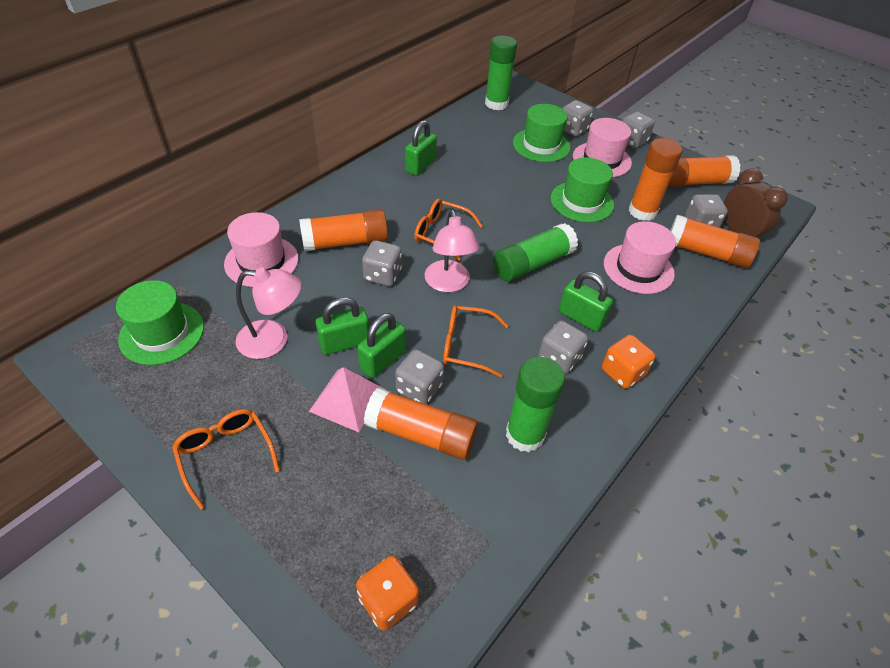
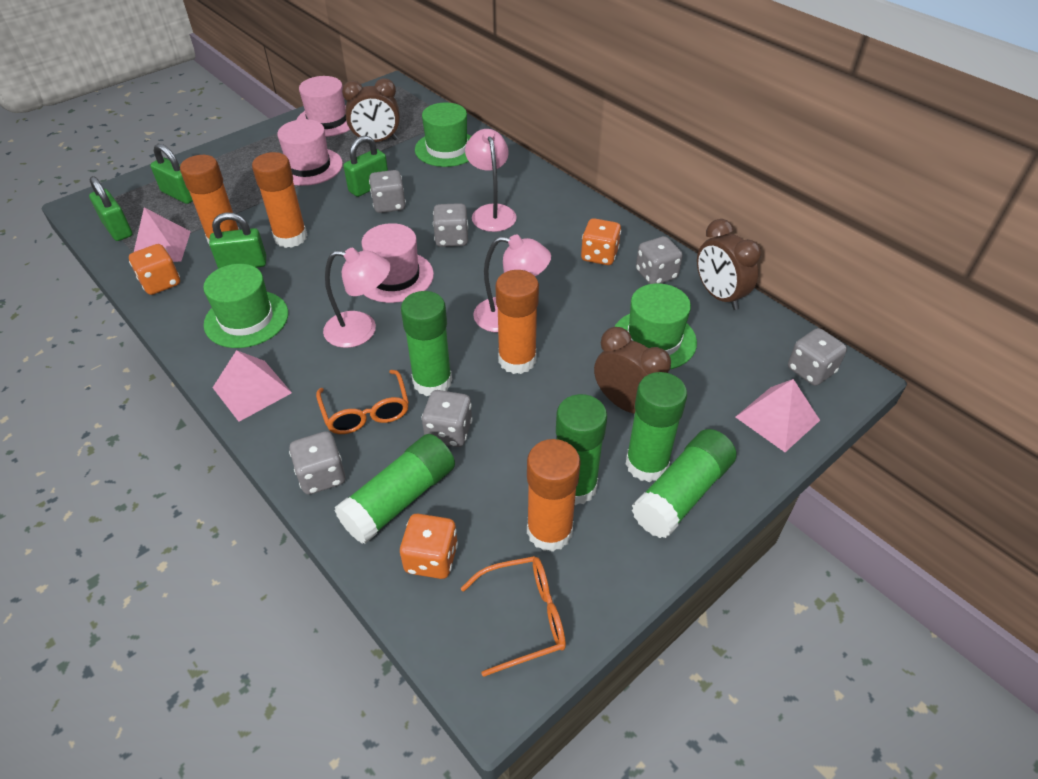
brown clock: [724,168,788,237] = 1 -> [342,78,400,142] [594,327,671,414] [697,219,761,310] = 3
green glue stick: [485,36,517,110] [493,223,578,282] [506,357,565,452] = 3 -> [334,434,455,544] [401,291,452,396] [556,394,607,505] [625,372,687,482] [631,429,737,538] = 5
orange dice: [356,556,419,631] [602,335,656,389] = 2 -> [129,244,180,295] [400,514,458,579] [581,218,621,265] = 3
orange glasses: [172,409,280,510] [414,199,483,261] [443,305,509,378] = 3 -> [316,370,409,434] [461,556,566,677] = 2
orange glue stick: [299,209,388,251] [364,388,478,460] [629,138,682,221] [668,155,740,187] [670,215,760,268] = 5 -> [180,155,240,244] [252,152,307,248] [496,270,539,374] [527,439,581,552] = 4
pink lamp: [236,267,301,359] [425,209,480,292] = 2 -> [323,248,391,348] [465,129,517,232] [473,235,551,333] = 3
pink pyramid: [309,367,384,432] = 1 -> [134,207,191,262] [213,350,292,422] [736,379,820,452] = 3

